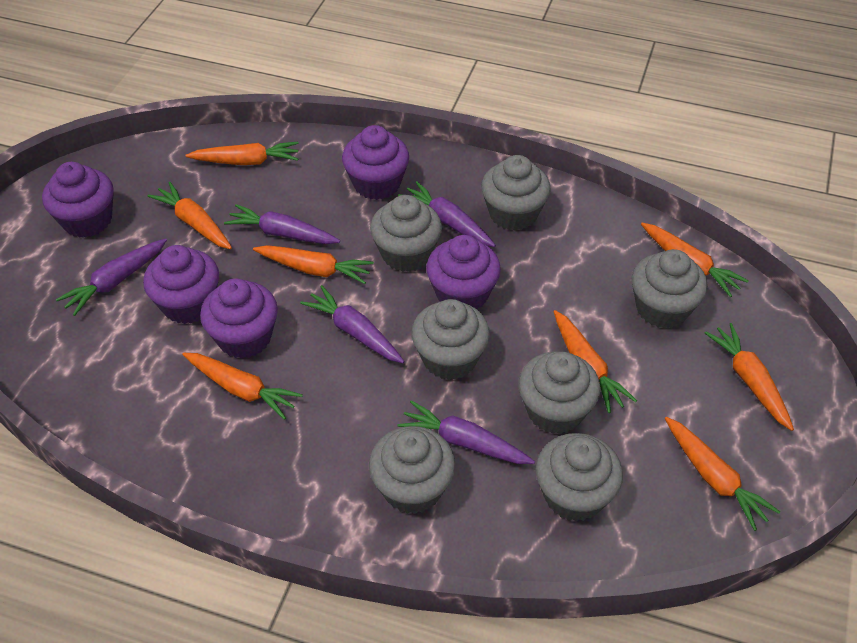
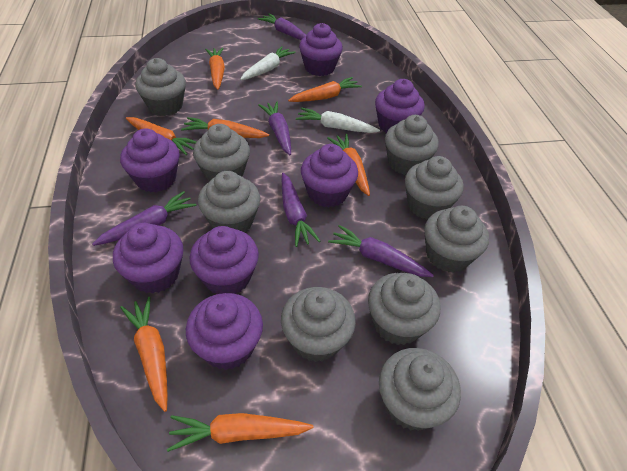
grey cupcake: [369,426,456,514] [370,195,442,272] [412,299,490,380] [481,155,551,231] [518,352,600,434] [535,433,623,521] [632,249,708,329] = 7 -> [135,58,186,116] [193,124,250,181] [198,171,260,232] [281,287,356,362] [368,273,440,345] [379,348,461,431] [385,115,439,175] [405,156,463,219] [424,206,489,273] = 9
orange carrot: [147,182,232,249] [182,353,303,420] [185,142,298,165] [253,245,374,284] [553,310,637,413] [641,223,749,297] [665,417,780,531] [705,323,794,431] = 8 -> [120,297,168,412] [126,117,197,156] [167,413,314,452] [181,117,269,138] [205,48,225,90] [288,77,362,102] [327,134,370,196] = 7
purple cupcake: [42,162,114,238] [143,245,219,324] [200,278,278,358] [342,125,409,200] [426,235,501,310] = 5 -> [113,223,183,294] [120,128,180,192] [186,293,263,370] [190,226,259,294] [299,23,343,76] [301,144,358,207] [375,79,425,133] = 7
white carrot: none = 0 -> [240,46,296,80] [296,107,380,133] = 2

